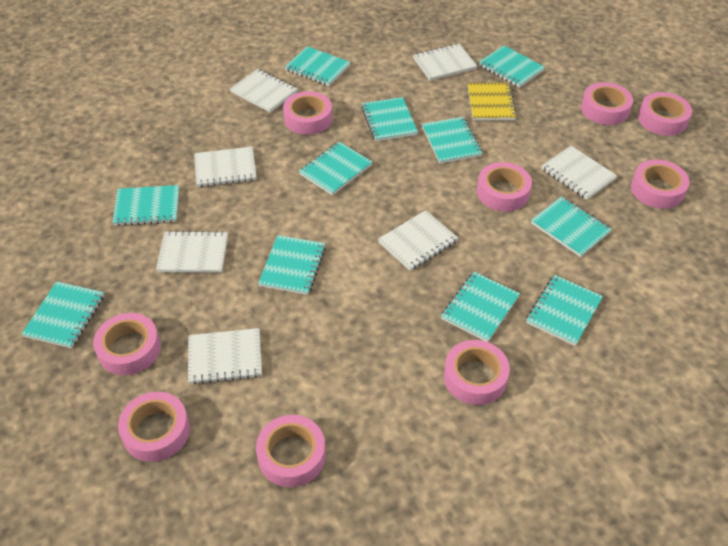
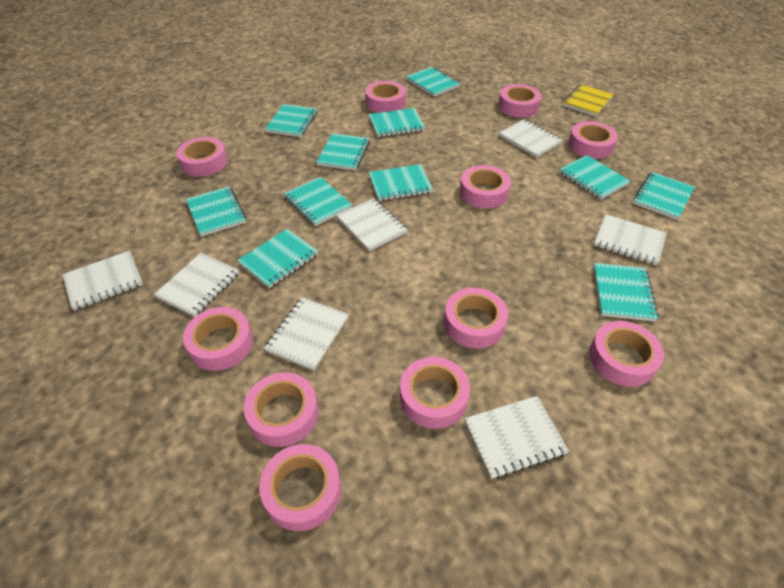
pink tape: [93,313,161,375] [118,392,190,462] [256,415,326,487] [283,91,332,135] [444,340,510,405] [477,162,532,212] [581,82,633,125] [631,160,690,209] [638,92,692,136] = 9 -> [177,137,228,177] [183,307,253,371] [244,372,318,447] [259,444,341,531] [365,81,406,113] [400,357,470,429] [444,288,508,348] [460,165,511,208] [498,84,541,117] [568,121,618,159] [589,321,664,387] = 11

